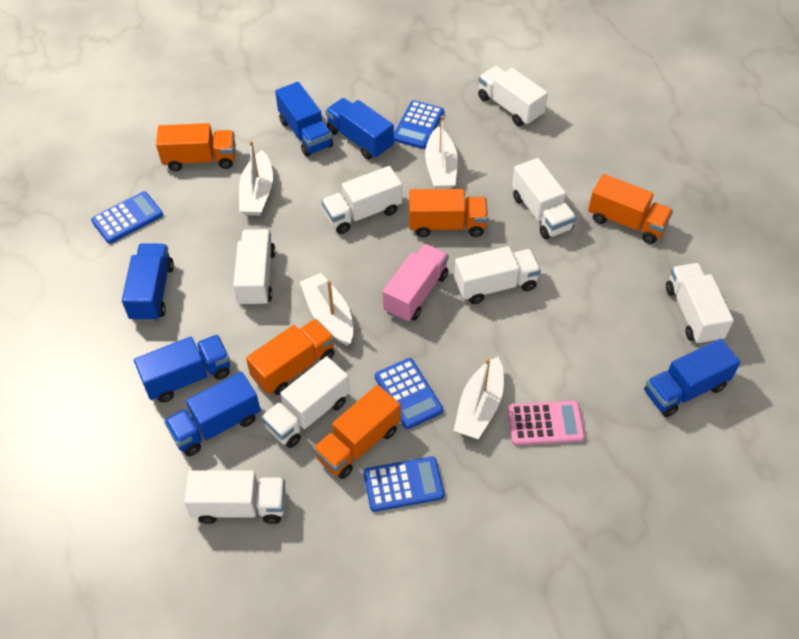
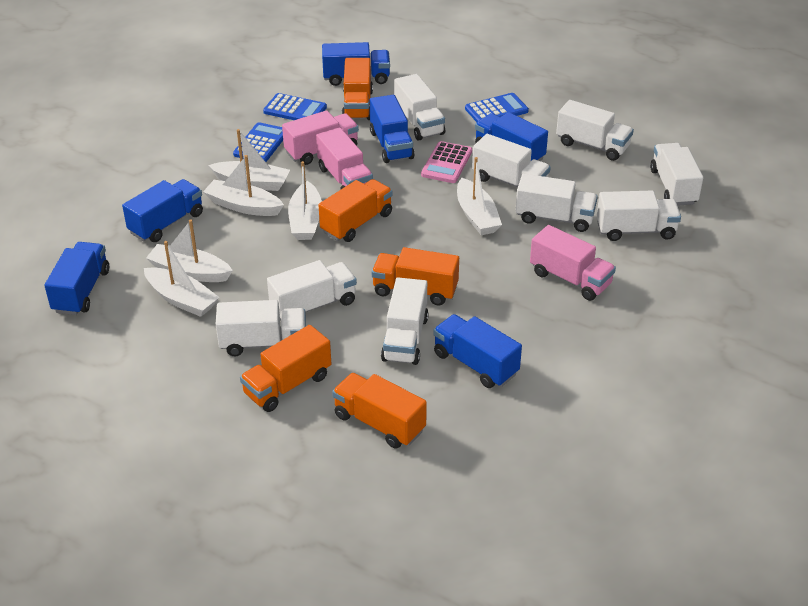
blue calculator: [91,191,163,244] [364,457,444,512] [375,358,443,429] [394,100,444,149] = 4 -> [233,122,283,162] [263,93,327,120] [465,93,529,122] = 3
pink truck: [383,244,449,322] = 1 -> [282,110,359,165] [316,127,373,190] [530,225,616,301] = 3
white boat: [239,141,273,216] [300,273,353,346] [425,115,458,189] [453,357,504,439] = 4 -> [144,241,219,317] [146,219,233,282] [203,155,284,216] [208,129,290,191] [288,161,322,240] [457,157,502,235] = 6
white truck: [184,470,286,524] [233,229,276,307] [261,356,350,448] [321,166,402,234] [454,246,541,304] [478,66,548,126] [512,158,576,239] [666,263,734,345] = 8 -> [216,300,306,356] [267,260,357,320] [381,277,429,365] [394,74,445,141] [472,134,551,187] [515,174,598,232] [556,100,634,161] [597,191,681,241] [650,143,703,206] = 9

